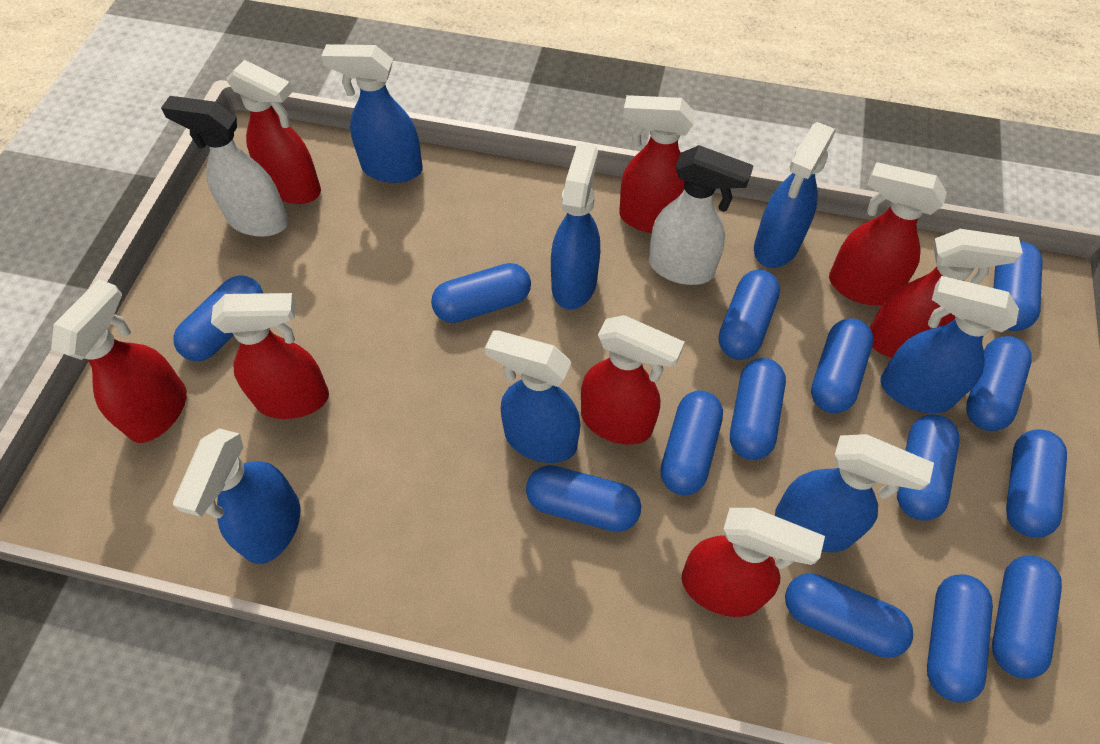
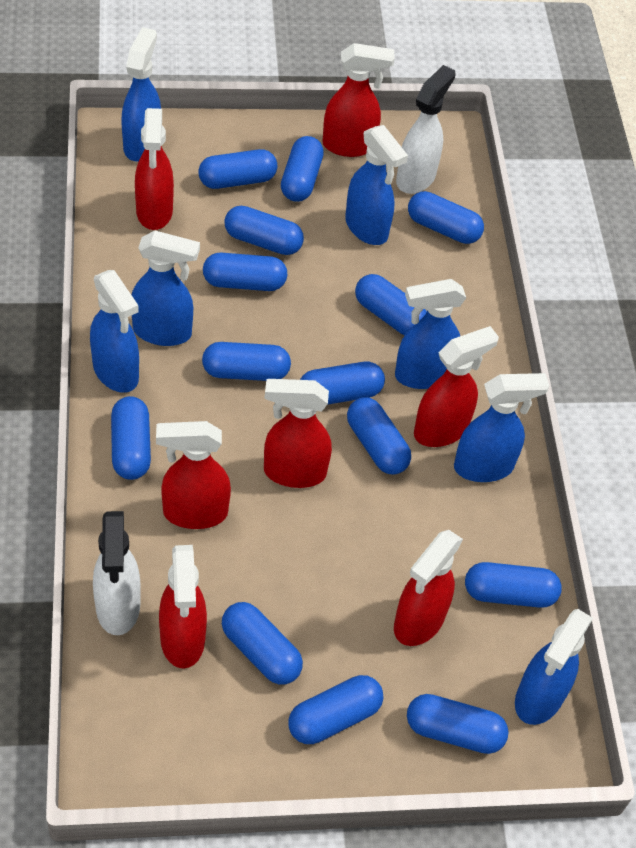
red spray bottle: [51,279,187,443] [211,293,329,419] [226,60,321,204] [581,315,685,445] [619,95,695,233] [681,508,825,617] [829,162,947,306] [870,229,1023,358] = 8 -> [135,108,174,230] [156,421,231,529] [159,545,207,668] [264,379,332,488] [322,43,395,157] [394,530,463,646] [414,326,499,447] = 7

